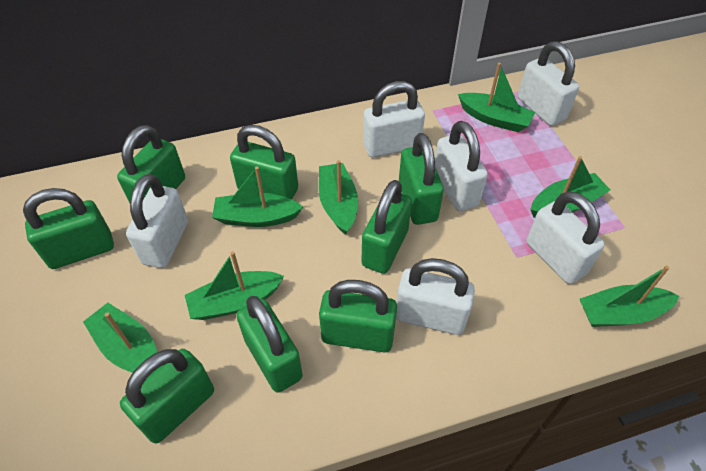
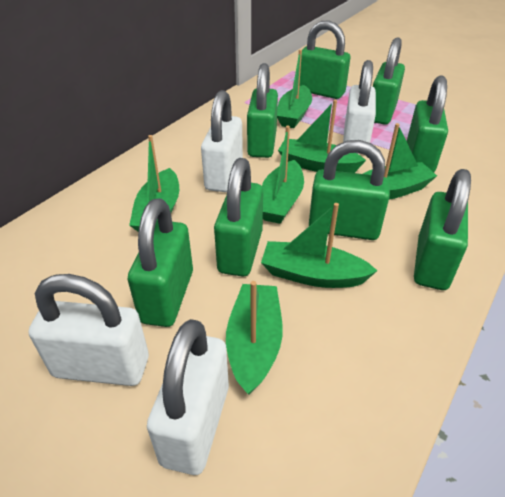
white padlock: [126,174,188,268] [363,81,425,158] [396,258,475,335] [435,121,488,211] [518,41,579,126] [526,191,605,284] = 6 -> [28,274,149,386] [147,319,229,475] [201,90,243,192] [343,60,376,154] = 4

